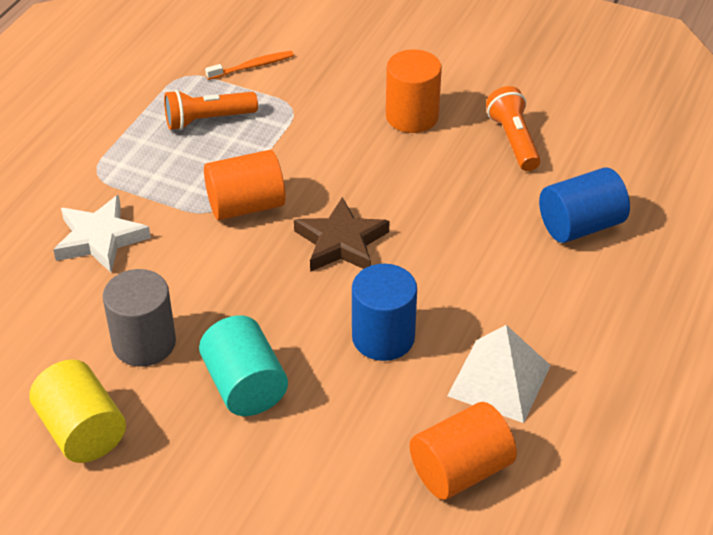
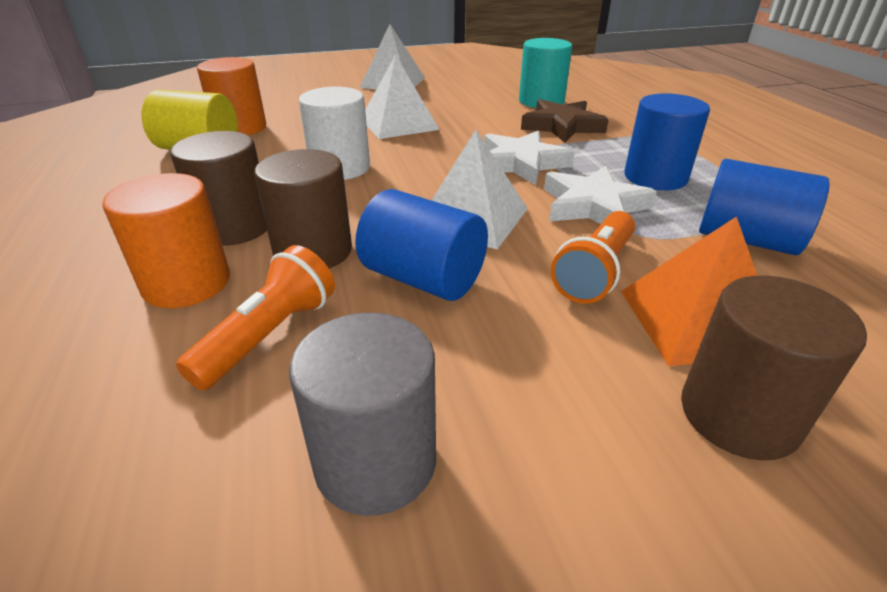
blue cylinder: [352,264,417,361] [539,167,630,243] = 2 -> [355,189,488,301] [624,93,710,190] [699,159,830,255] = 3
brown cylinder: none = 0 -> [170,131,267,246] [254,149,352,269] [681,275,867,460] = 3
orange cylinder: [204,150,286,220] [386,49,442,133] [410,402,517,500] = 3 -> [102,173,230,308] [197,57,266,135] = 2
orange pyramid: none = 0 -> [621,216,757,366] = 1
orange toothbrush: [205,51,294,80] = 1 -> none = 0
white cylinder: none = 0 -> [299,87,370,180] = 1
white pyramid: [447,325,551,423] = 1 -> [359,24,425,89] [365,55,440,139] [431,130,528,249] = 3
white star: [53,195,151,272] = 1 -> [484,131,575,185] [544,166,657,224] = 2

